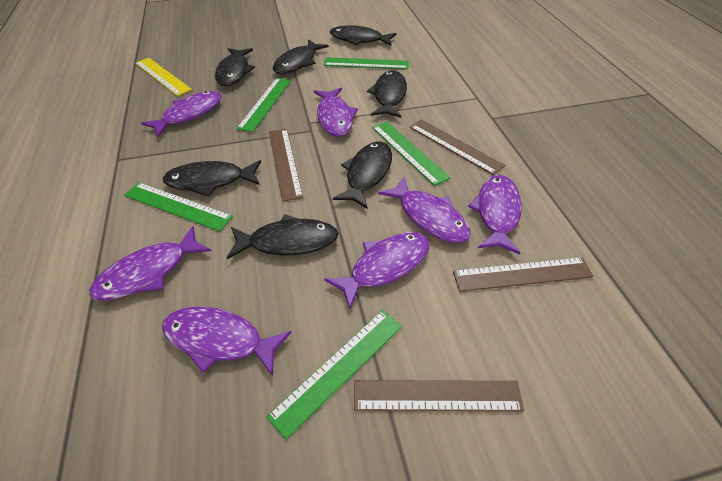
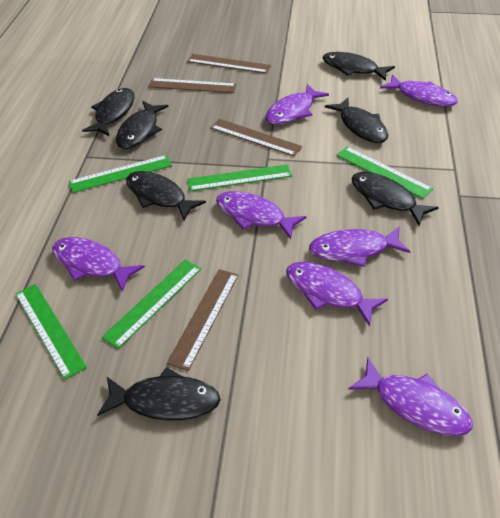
yellow ruler: [135,58,192,96] = 1 -> none = 0

